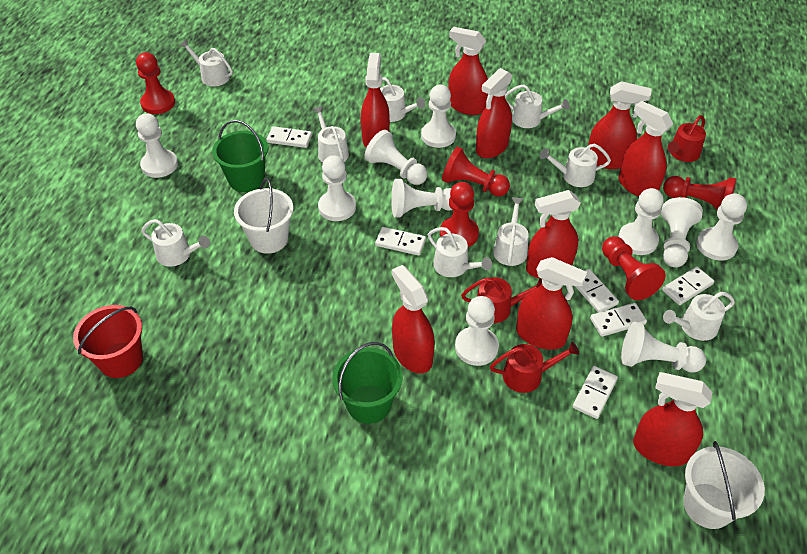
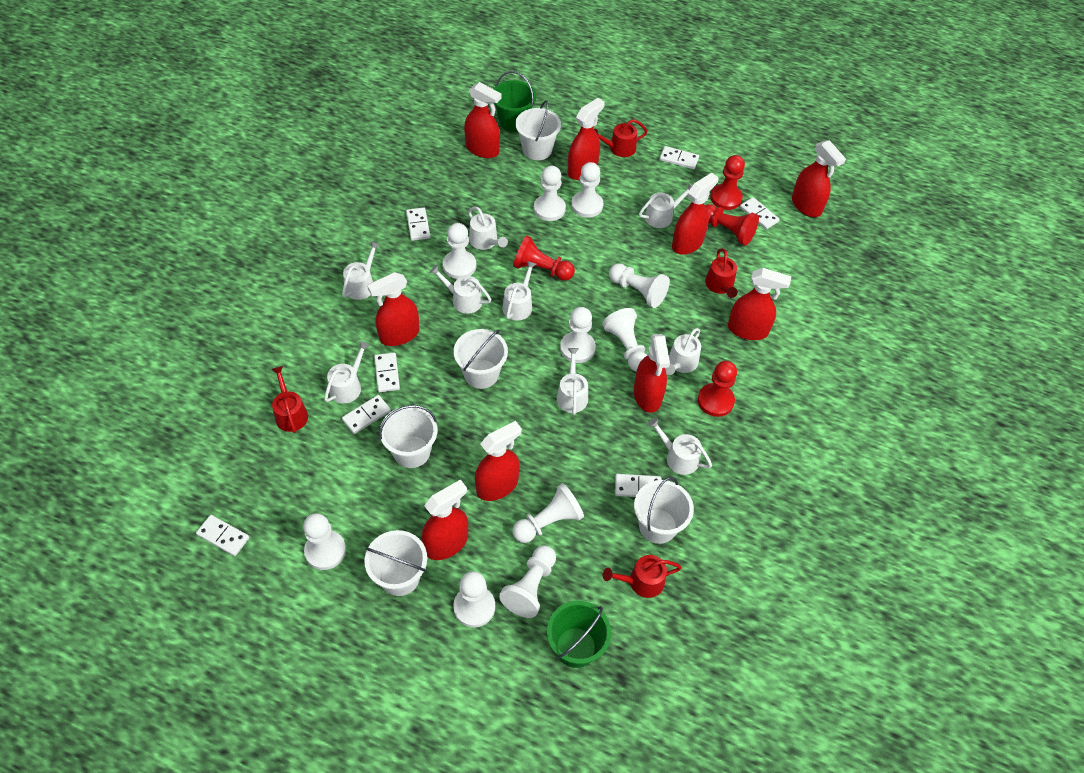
red bucket: [73,305,143,378] = 1 -> none = 0
red pawn: [136,52,175,114] [440,182,479,247] [442,146,510,196] [602,236,665,300] [663,176,736,210] = 5 -> [513,235,575,281] [698,361,737,417] [705,204,759,246] [710,155,745,210] = 4
red watering can: [461,277,542,323] [490,342,579,393] [667,115,706,162] = 3 -> [272,366,308,433] [594,119,648,157] [603,555,682,598] [705,248,737,298] = 4
white bucket: [234,178,293,254] [683,441,765,529] = 2 -> [364,530,427,596] [379,405,437,468] [453,329,508,389] [515,100,561,160] [634,477,694,544] = 5
white domino: [266,126,312,148] [375,227,426,256] [573,366,618,419] [575,269,619,313] [590,303,647,337] [662,267,714,305] = 6 -> [196,515,249,556] [342,395,391,434] [374,352,400,392] [406,208,430,241] [615,474,662,497] [660,146,699,169] [740,197,780,230] = 7

